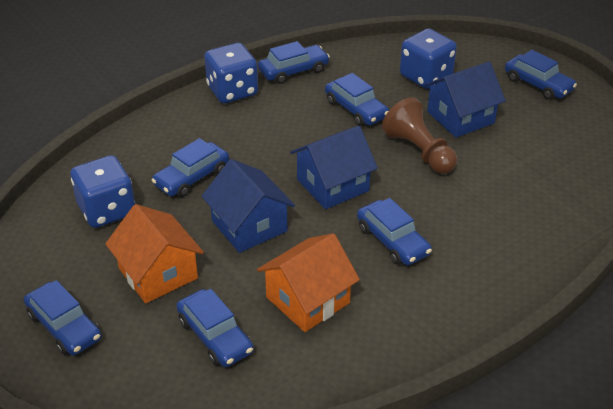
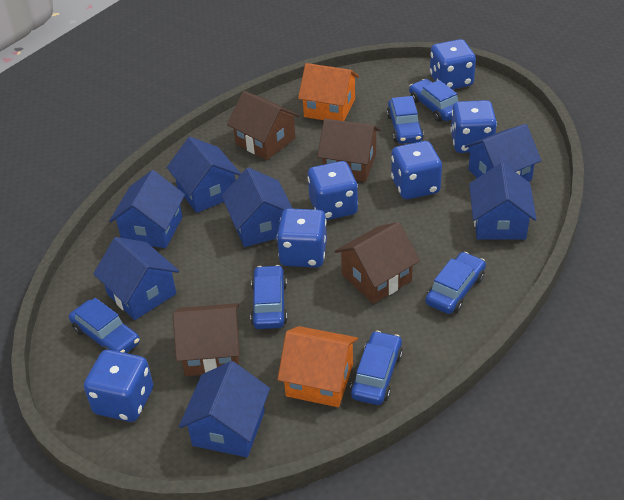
blue car: [24,280,101,356] [151,138,229,197] [176,289,254,367] [258,41,330,84] [325,73,389,126] [357,198,432,265] [505,50,577,100] = 7 -> [69,298,140,353] [251,265,287,329] [350,331,403,405] [387,96,424,144] [409,79,458,122] [425,252,486,314] = 6
blue dice: [70,155,135,228] [204,43,258,103] [400,28,457,89] = 3 -> [84,350,153,422] [277,208,327,267] [308,161,358,220] [391,141,442,199] [430,39,476,89] [450,100,497,153] = 6
blue house: [202,159,295,253] [290,126,378,209] [424,62,506,138] = 3 -> [93,237,179,320] [109,170,185,248] [167,137,241,213] [179,361,270,457] [222,168,293,247] [465,124,542,182] [469,163,537,240] = 7
brown house: none = 0 -> [173,303,240,376] [227,91,300,160] [317,119,380,182] [335,222,420,304] = 4
brown pawn: [382,97,457,174] = 1 -> none = 0

